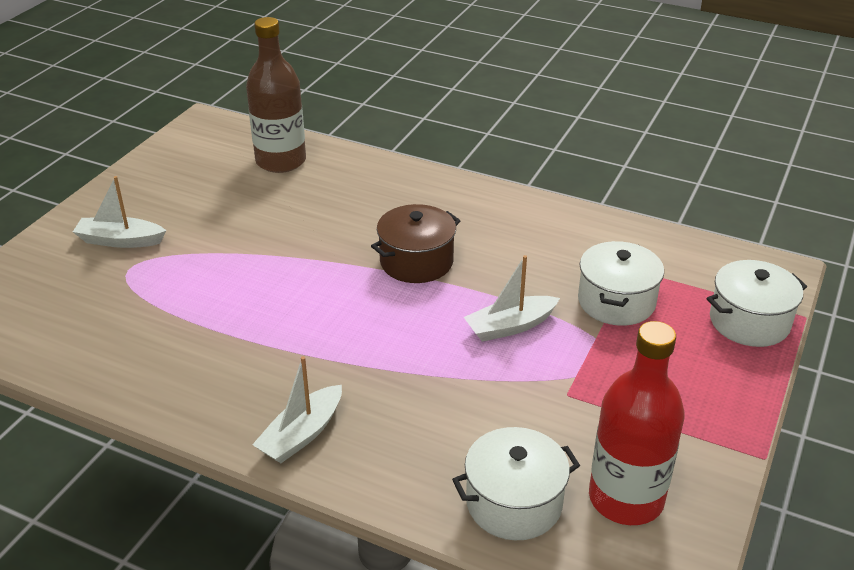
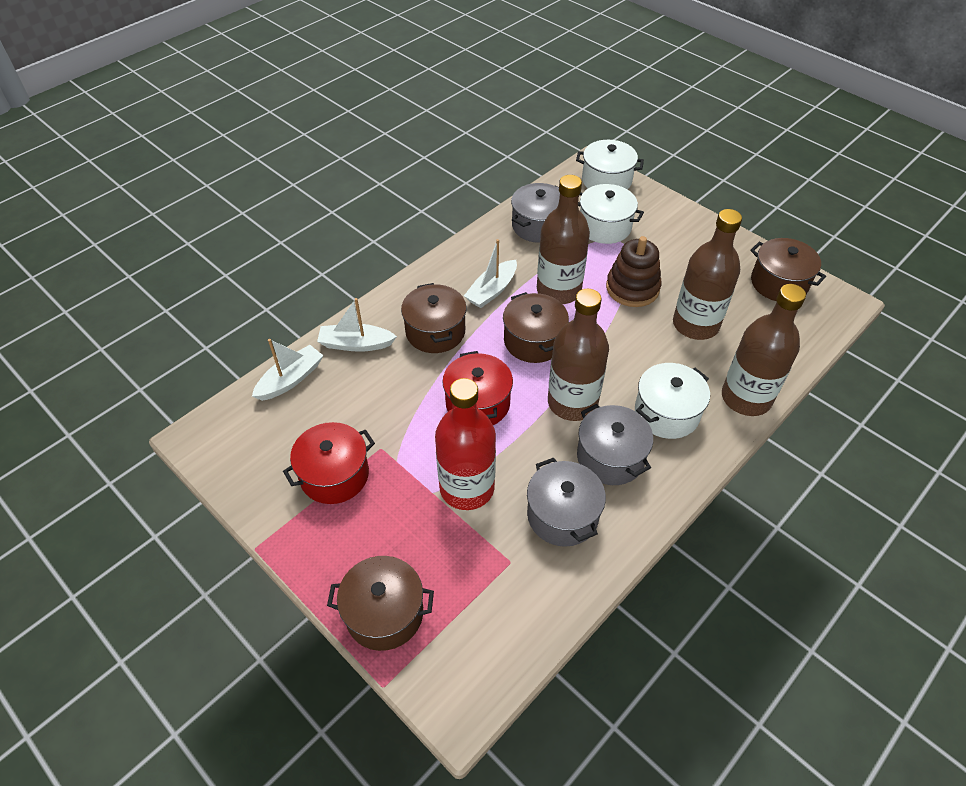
brown bottle: [246,17,306,173] = 1 -> [537,175,590,304] [548,289,609,421] [673,209,742,340] [722,284,806,416] = 4
brown pot: [371,204,460,283] = 1 -> [327,556,434,651] [401,283,467,353] [503,292,569,363] [750,238,826,301] = 4
brown stacking toy: none = 0 -> [606,236,661,307] = 1
grey pot: none = 0 -> [511,183,560,243] [527,458,606,547] [577,404,653,485] = 3
red pot: none = 0 -> [283,422,375,504] [442,351,513,425] = 2

